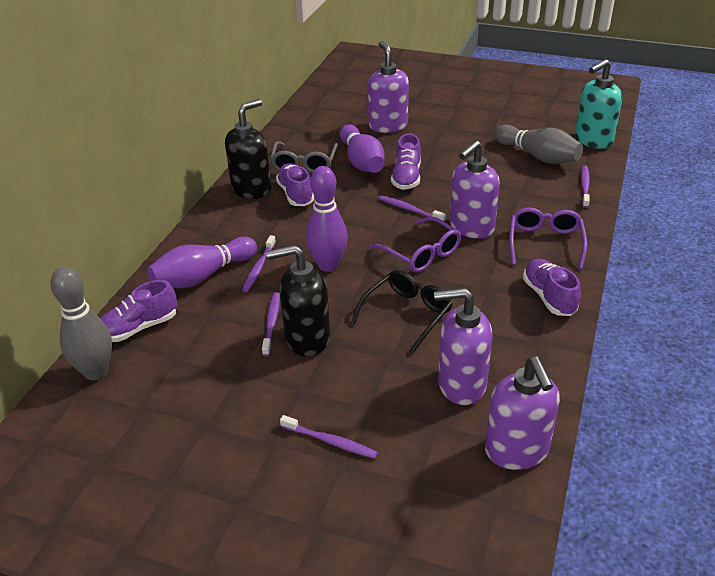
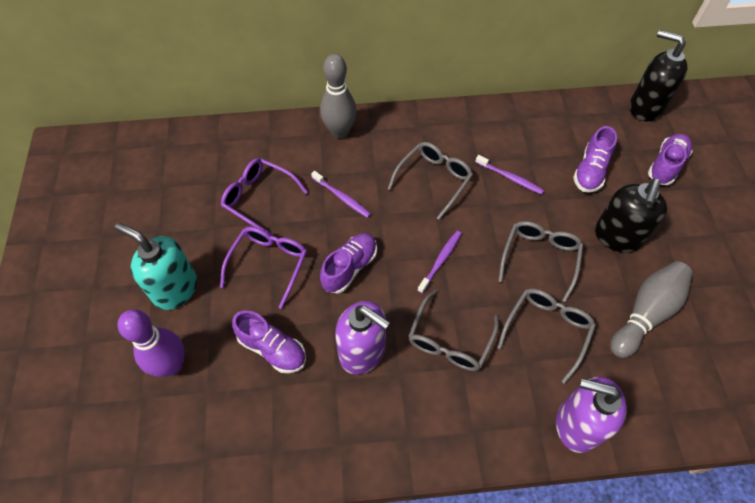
black glasses: [351,270,453,354] = 1 -> none = 0
grey glasses: [270,141,338,173] = 1 -> [388,142,473,220] [408,290,499,371] [497,288,596,384] [498,221,583,302] = 4
purple bowling pin: [147,237,257,288] [306,166,348,272] [340,125,384,173] = 3 -> [117,309,185,377] = 1
purple soap dispenser: [368,41,409,133] [434,288,492,405] [449,140,500,239] [485,357,560,470] = 4 -> [335,301,390,375] [556,377,627,453] = 2
purple toothbrush: [242,235,276,292] [262,292,280,356] [280,415,378,459] [378,195,446,222] [581,165,590,208] = 5 -> [311,171,371,218] [417,231,462,294] [475,155,544,195] = 3

